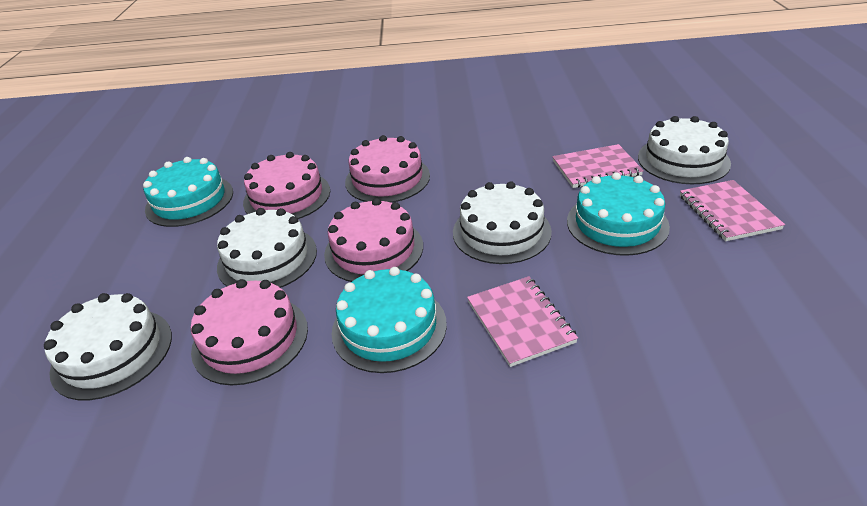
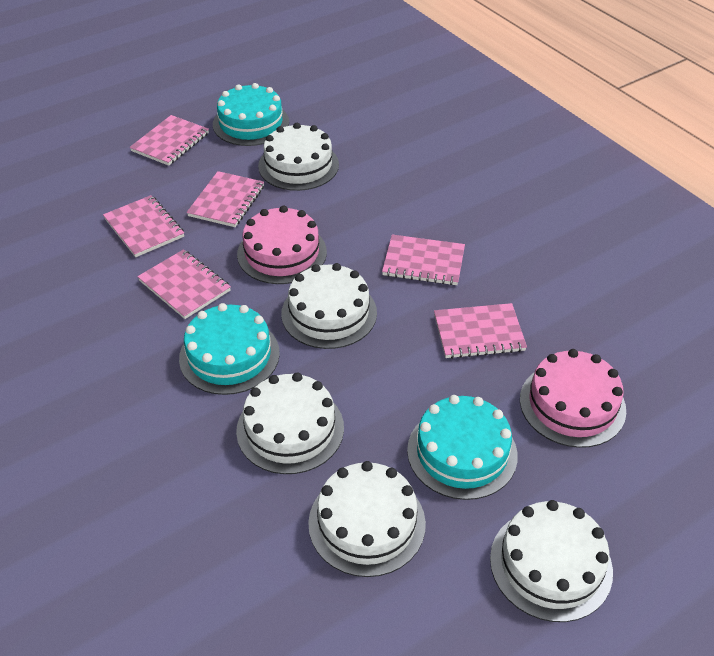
pink cake: [191,279,308,385] [243,152,330,219] [324,198,423,282] [345,135,430,203] = 4 -> [237,206,327,284] [520,349,626,448] = 2
pink notebook: [467,276,578,367] [552,144,644,188] [680,180,785,241] = 3 -> [103,195,184,257] [130,115,209,166] [137,249,231,319] [187,171,264,227] [382,235,465,285] [434,303,527,359] = 6
white cake: [44,293,172,400] [217,208,317,288] [453,181,552,264] [638,116,731,184] = 4 -> [236,373,344,474] [258,123,339,191] [281,263,377,349] [308,461,426,577] [490,500,613,622] = 5

